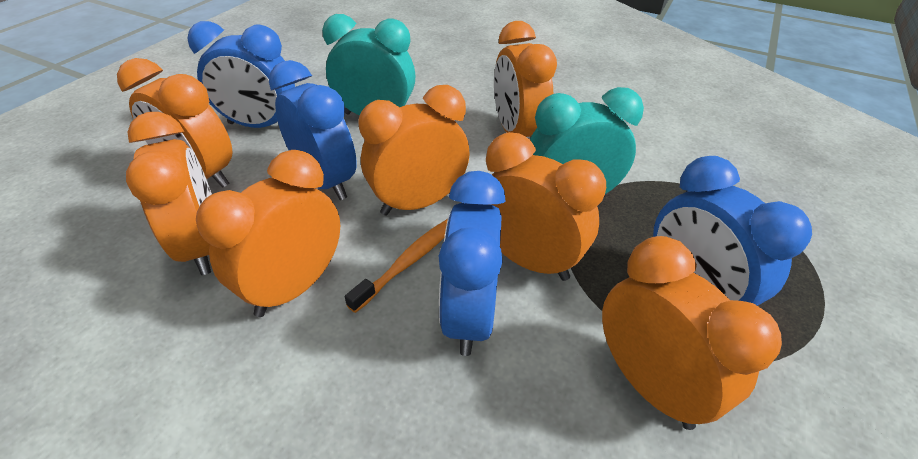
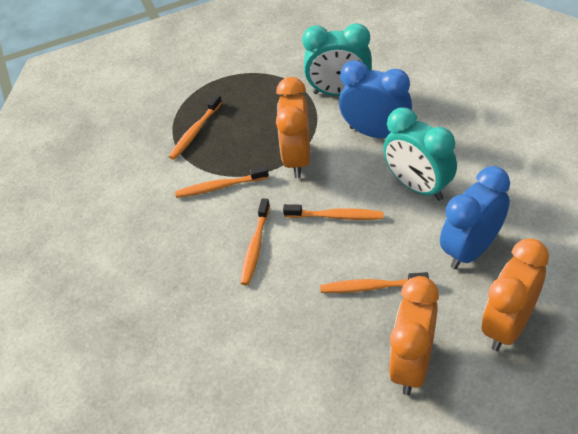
blue clock: [187,21,295,128] [269,60,357,200] [439,171,506,356] [653,156,812,306] = 4 -> [339,60,412,138] [440,166,510,269] = 2
orange clock: [117,58,233,188] [126,112,212,275] [196,150,340,317] [358,85,470,215] [486,132,606,281] [494,21,557,139] [602,236,782,430] = 7 -> [276,77,310,178] [389,276,439,395] [482,238,549,351] = 3
orange toothbrush: [345,219,448,313] = 1 -> [169,94,222,160] [175,166,269,198] [241,198,270,285] [283,204,383,220] [320,272,429,293] = 5

